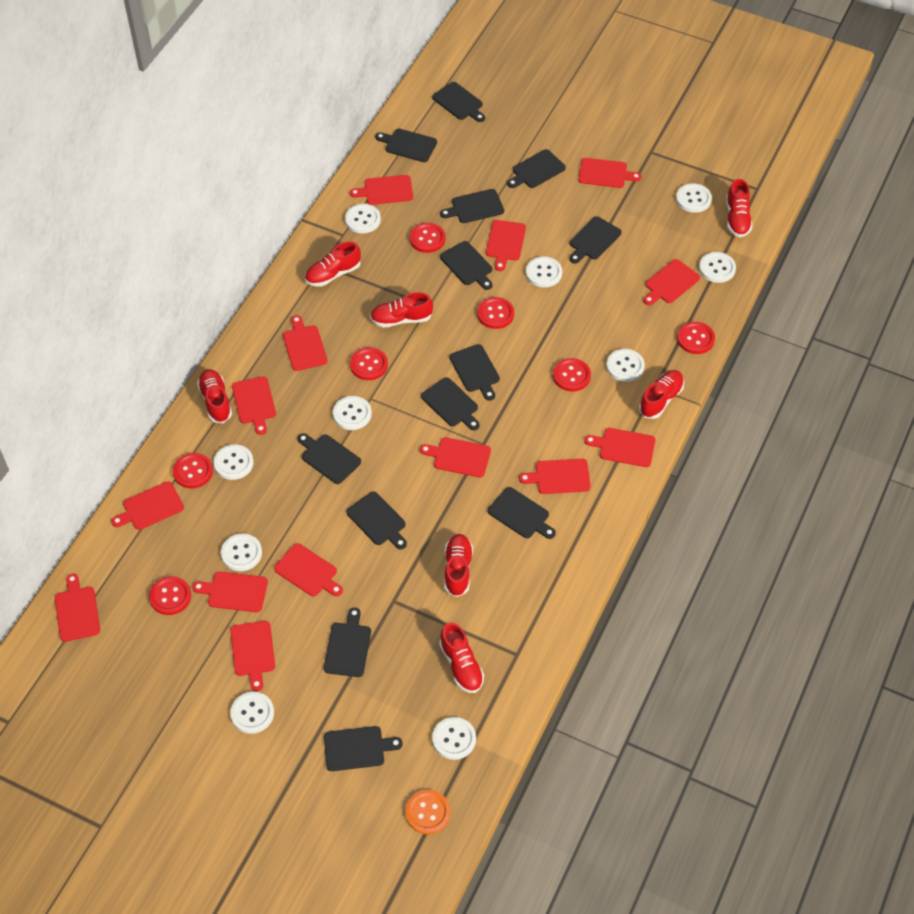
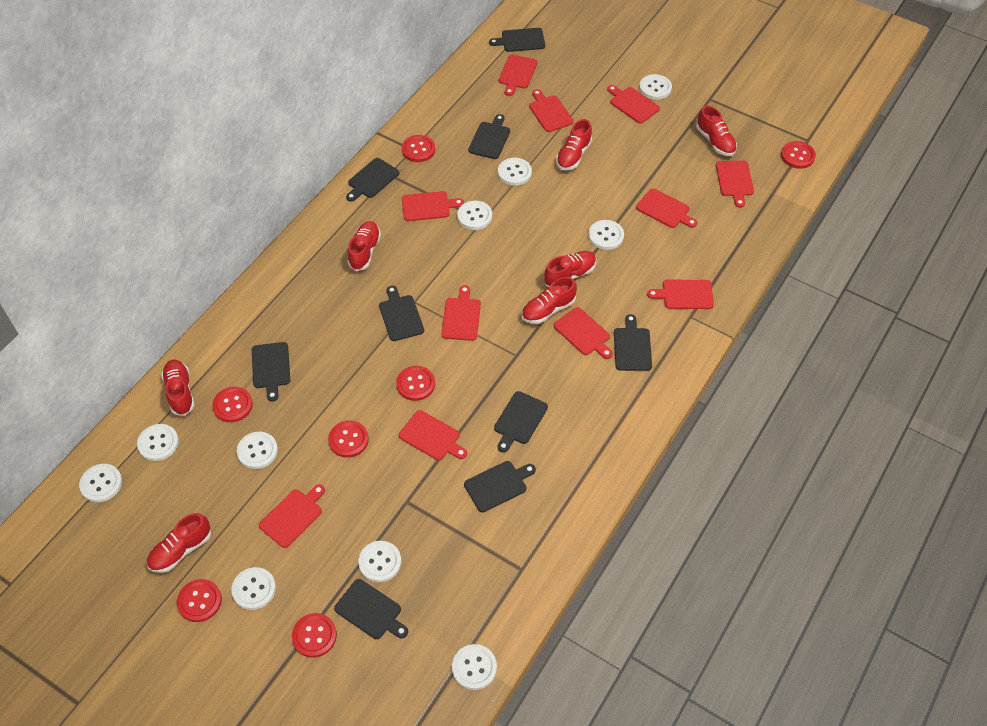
black cutting board: [297,433,361,484] [324,608,371,677] [324,726,403,771] [346,492,407,550] [375,129,437,162] [421,377,480,430] [432,82,485,122] [440,189,504,223] [440,241,493,290] [450,344,500,401] [488,487,556,539] [507,149,566,188] [570,216,621,263] = 13 -> [252,342,290,401] [334,579,408,639] [346,158,399,202] [379,286,424,341] [464,461,536,512] [468,114,510,159] [489,28,545,52] [494,391,548,453] [614,314,652,371] = 9
orange button: [405,790,450,834] = 1 -> none = 0
red cutting board: [55,574,100,642] [111,481,184,530] [192,572,268,612] [230,621,275,691] [232,376,276,435] [274,543,343,596] [283,315,327,371] [350,175,413,205] [420,437,491,478] [486,220,526,271] [519,459,591,494] [578,158,642,188] [585,428,655,467] [643,259,700,305] = 14 -> [259,484,325,548] [399,410,467,460] [402,191,464,221] [441,285,481,341] [499,55,538,96] [529,89,574,132] [554,307,613,359] [607,85,660,123] [636,188,697,228] [647,280,714,309] [716,161,754,208] = 11

